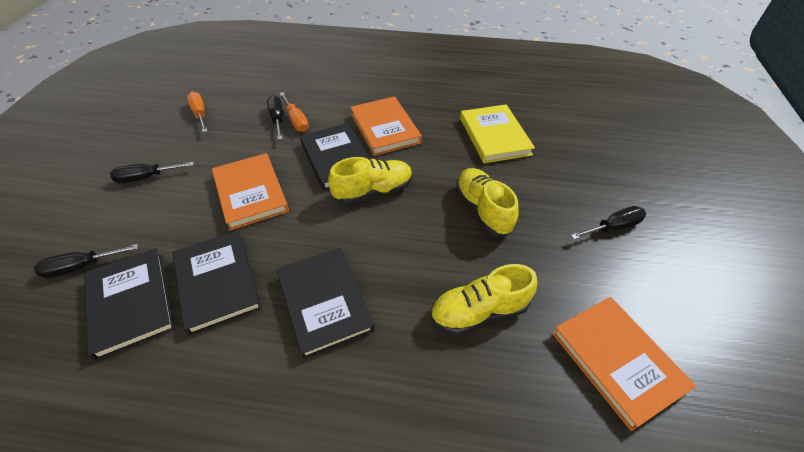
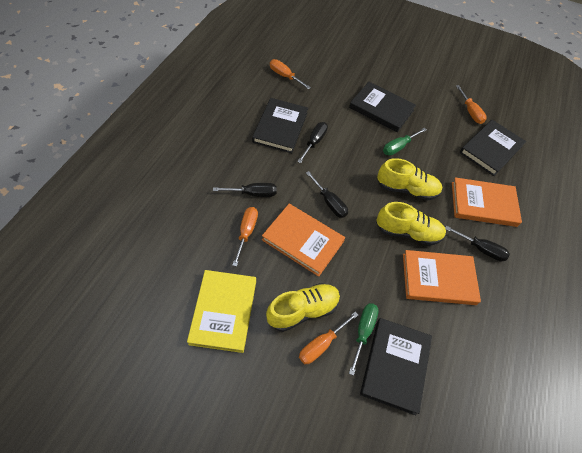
green screwdriver: none = 0 -> [349,303,379,376] [383,128,427,156] = 2
orange screwdriver: [187,92,207,132] [279,92,309,132] = 2 -> [232,207,258,267] [270,59,311,89] [299,312,358,364] [456,85,487,124] = 4

